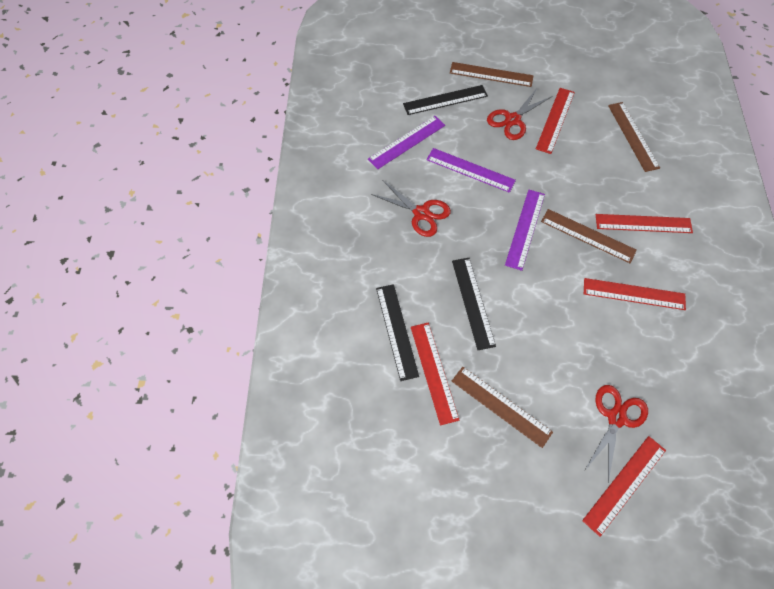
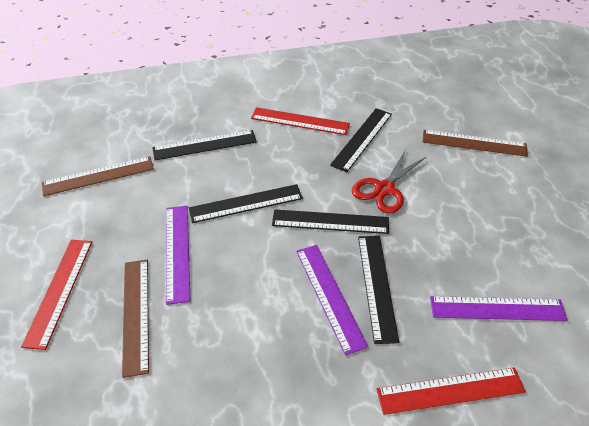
black ruler: [376,284,419,381] [403,85,488,115] [452,258,496,350] = 3 -> [152,130,257,160] [189,184,303,223] [272,209,389,234] [330,108,392,172] [358,236,399,344] = 5
brown ruler: [450,62,534,87] [452,367,553,448] [541,209,637,263] [608,102,660,172] = 4 -> [42,156,154,196] [122,260,149,378] [423,130,528,157] = 3
red ruler: [411,322,459,425] [536,88,575,154] [582,436,666,537] [584,278,686,310] [596,214,693,233] = 5 -> [21,240,92,350] [251,107,350,135] [377,367,526,415] = 3
red scissors: [371,180,451,237] [487,87,552,140] [585,385,648,482] = 3 -> [352,149,426,214] = 1

